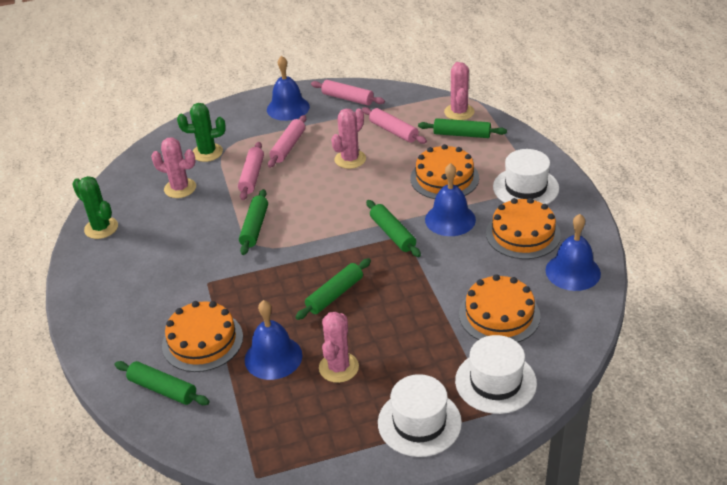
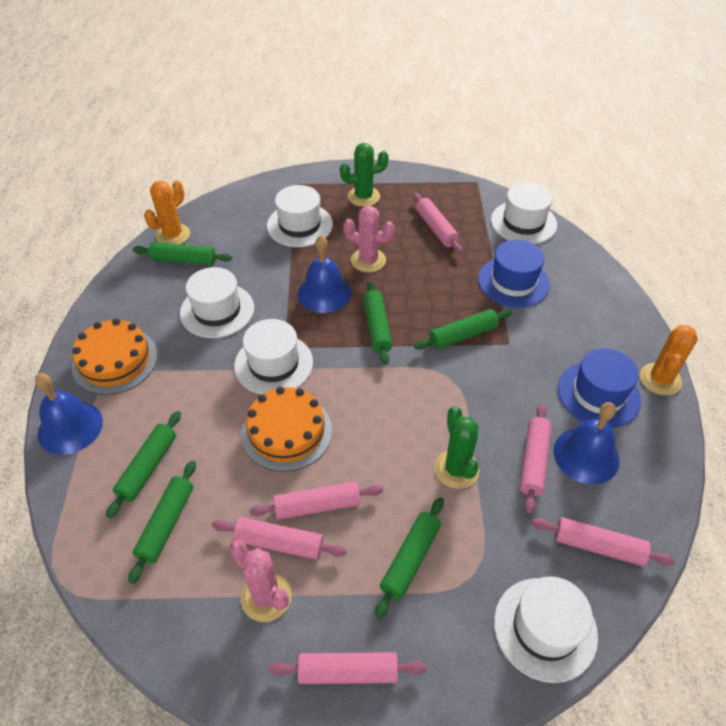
blue bell: [245,300,302,380] [267,56,310,121] [425,163,476,236] [546,214,601,291] = 4 -> [35,373,103,455] [297,236,351,313] [553,402,620,484] = 3
blue hat: none = 0 -> [478,240,550,308] [558,348,641,428] = 2
green rolling pin: [115,361,210,405] [239,189,268,255] [295,258,371,320] [366,200,421,257] [418,118,507,138] = 5 -> [106,411,181,518] [128,461,196,584] [133,242,232,265] [363,281,392,365] [375,497,444,618] [414,309,512,350] = 6
orange cactus: none = 0 -> [144,180,190,244] [640,325,698,395] = 2
orange cake: [162,301,243,372] [410,144,479,199] [459,274,540,342] [486,198,561,259] = 4 -> [72,318,158,395] [241,387,332,472] = 2
pink cactus: [151,137,196,198] [319,312,359,383] [331,109,366,169] [444,62,474,120] = 4 -> [230,539,292,622] [343,206,395,272] = 2
pink rolling pin: [238,142,264,200] [268,115,306,168] [311,80,385,105] [362,107,427,144] = 4 -> [212,517,347,560] [250,481,383,520] [269,652,426,684] [413,193,463,253] [520,404,551,514] [532,517,675,566] = 6
white hat: [378,374,462,457] [455,335,537,414] [493,149,559,204] = 3 -> [180,267,254,338] [234,319,313,395] [267,185,333,247] [491,182,557,244] [494,576,598,683] = 5

